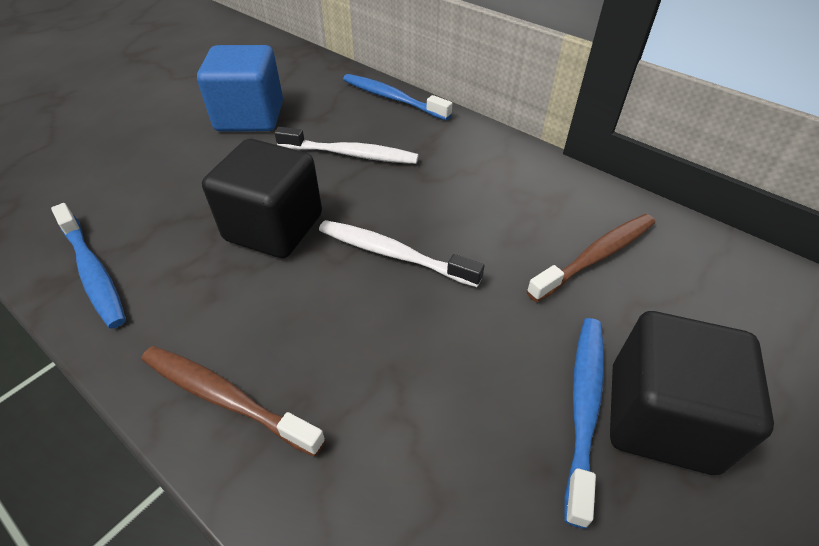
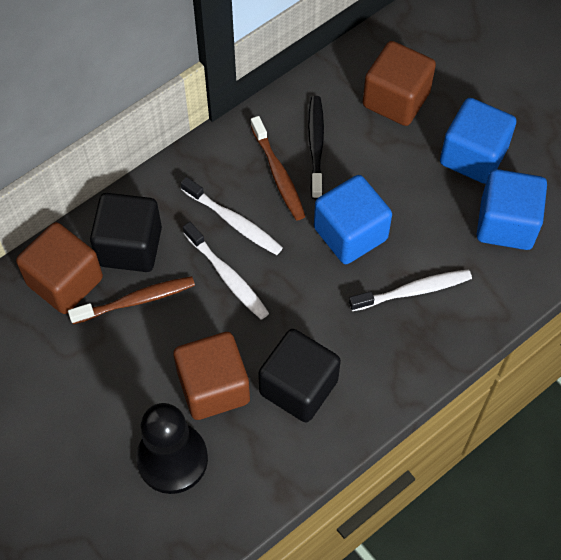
black pawn: none = 0 -> [136,403,208,494] = 1
black toothbrush: none = 0 -> [308,96,324,199] = 1
blue cube: [197,45,283,132] = 1 -> [314,175,392,264] [440,98,516,184] [477,169,547,250] = 3
blue toothbrush: [51,203,126,329] [343,74,452,120] [565,318,604,528] = 3 -> none = 0
brown cube: none = 0 -> [16,222,103,314] [173,332,250,420] [363,41,436,126] = 3
white toothbrush: [274,127,419,164] [319,220,484,287] = 2 -> [181,177,283,255] [183,222,269,320] [349,270,472,311] = 3

